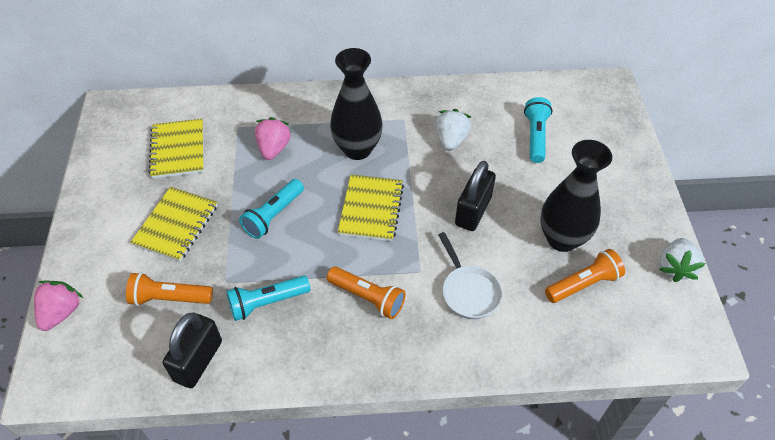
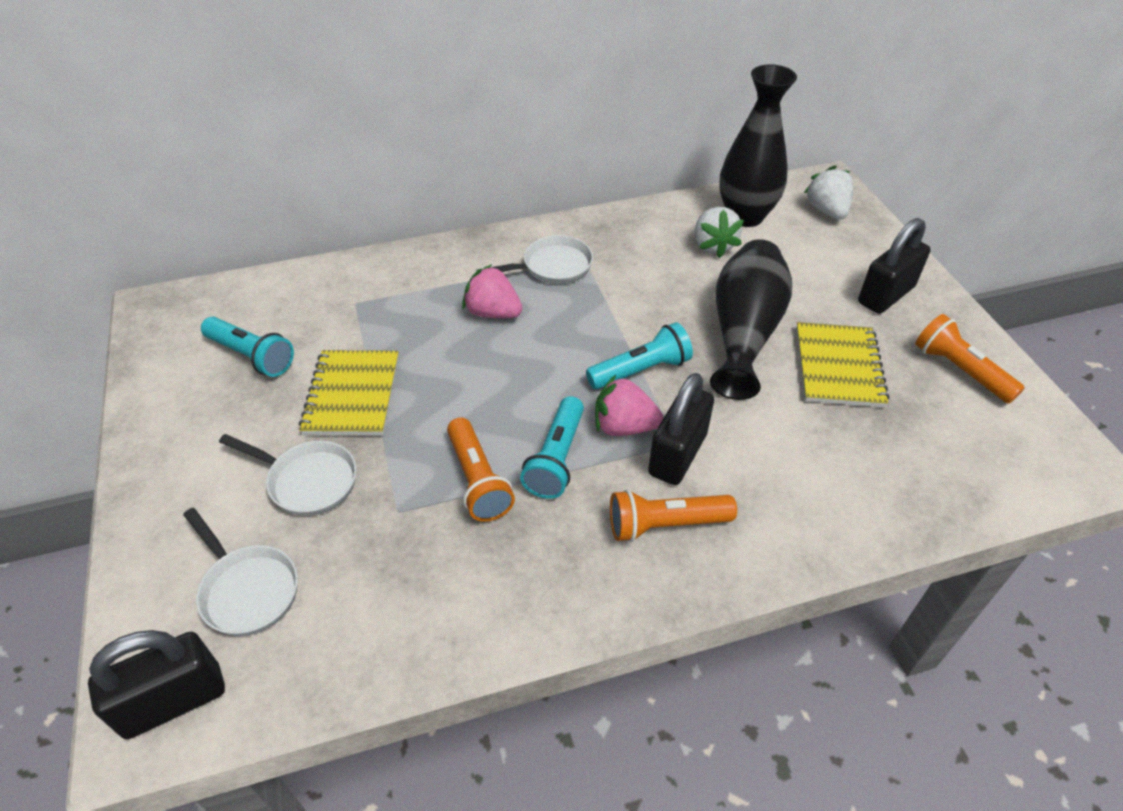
black padlock: [163,312,222,388] [455,161,496,231] = 2 -> [88,630,225,739] [648,373,714,485] [858,218,931,314] = 3
white pan: [439,232,503,319] = 1 -> [183,508,298,636] [219,434,357,516] [476,235,593,284] = 3
yellow notebook: [130,187,218,262] [148,119,204,179] [338,174,404,241] = 3 -> [299,350,399,435] [796,322,889,407] = 2

